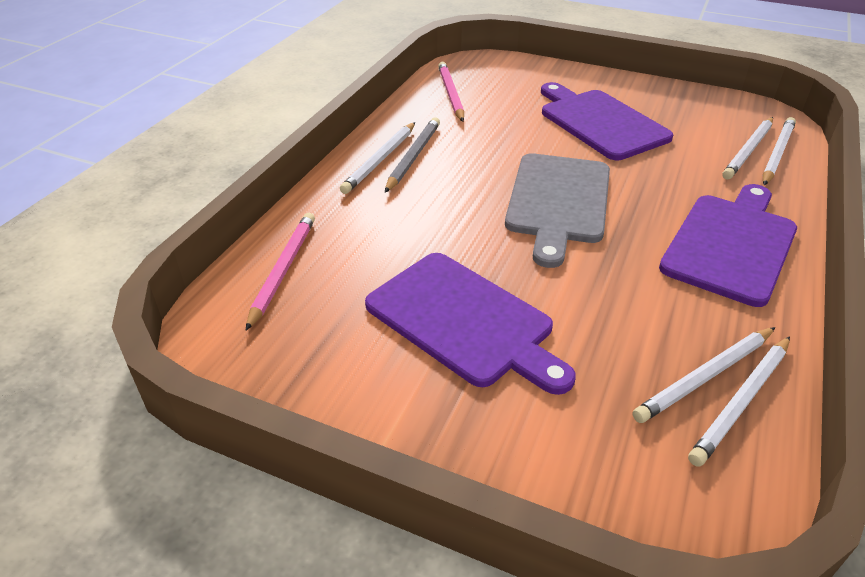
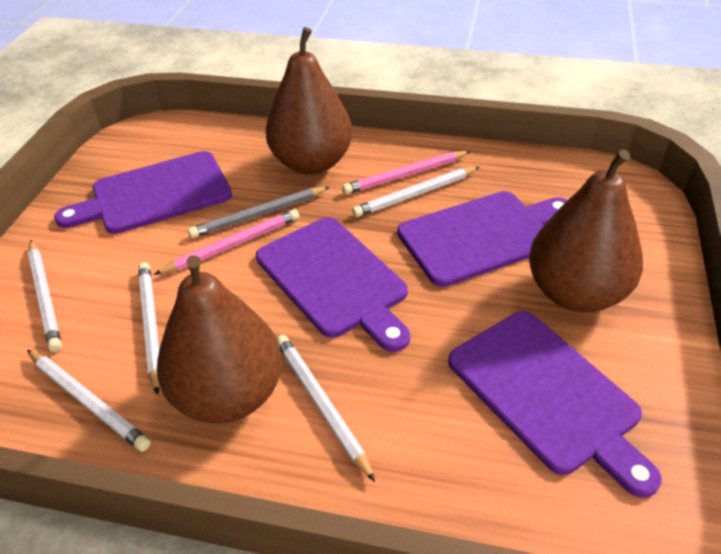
brown pear: none = 0 -> [157,255,282,423] [266,27,352,175] [529,150,643,312] = 3
grey cutting board: [505,153,610,268] = 1 -> none = 0
purple cutting board: [365,253,576,395] [541,82,673,160] [659,184,797,307] = 3 -> [54,151,232,234] [256,217,410,352] [397,191,568,287] [448,311,662,498] = 4

